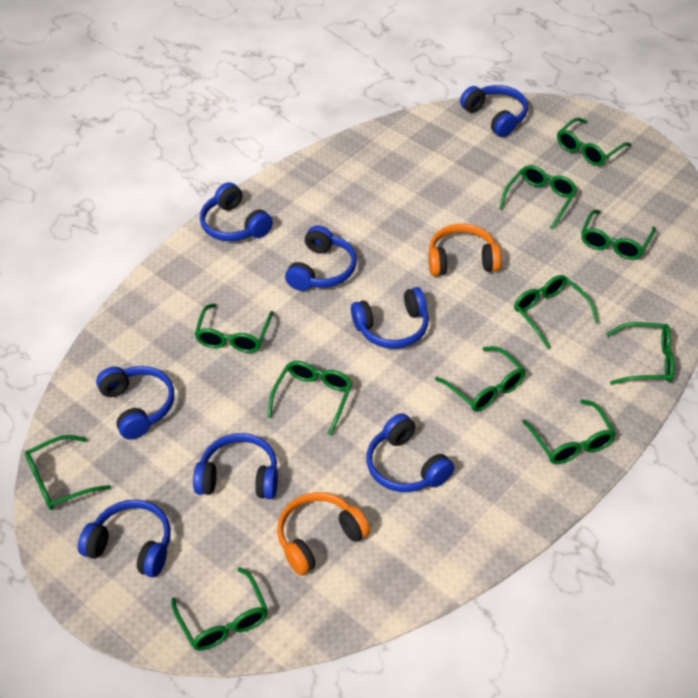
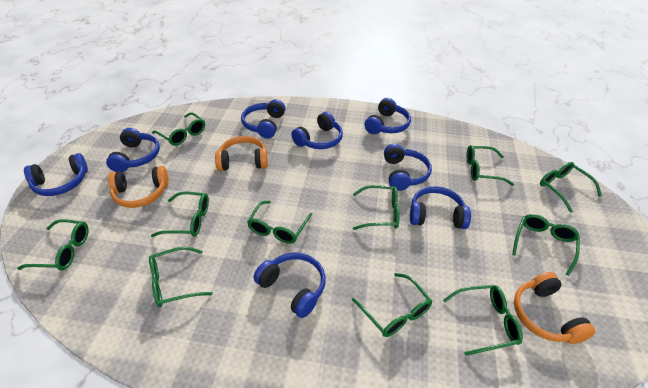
orange headphones: [277,492,370,575] [428,224,501,276] = 2 -> [108,166,169,208] [215,136,268,171] [514,272,596,344] = 3

